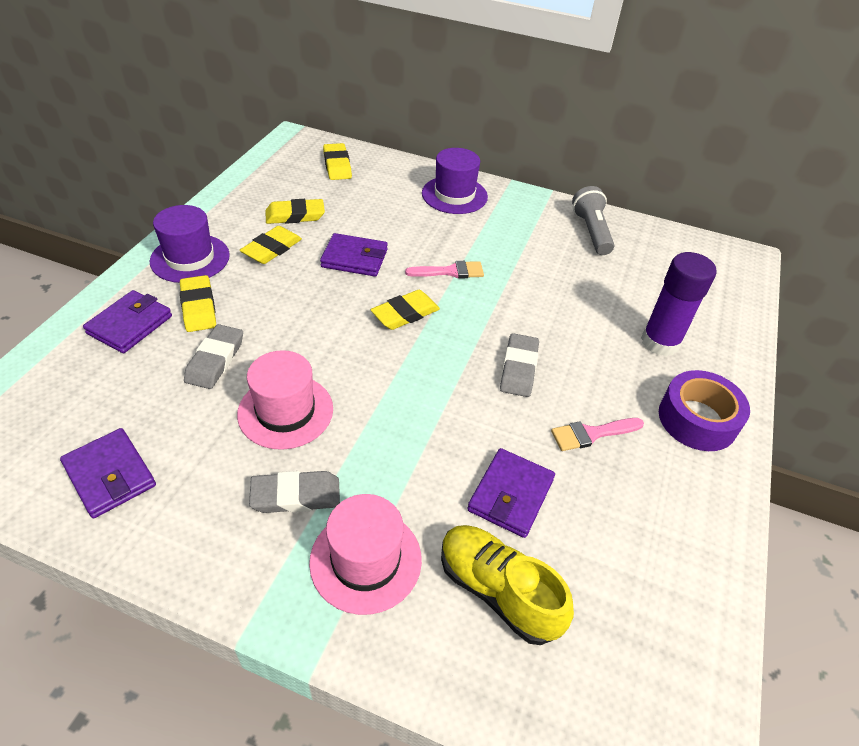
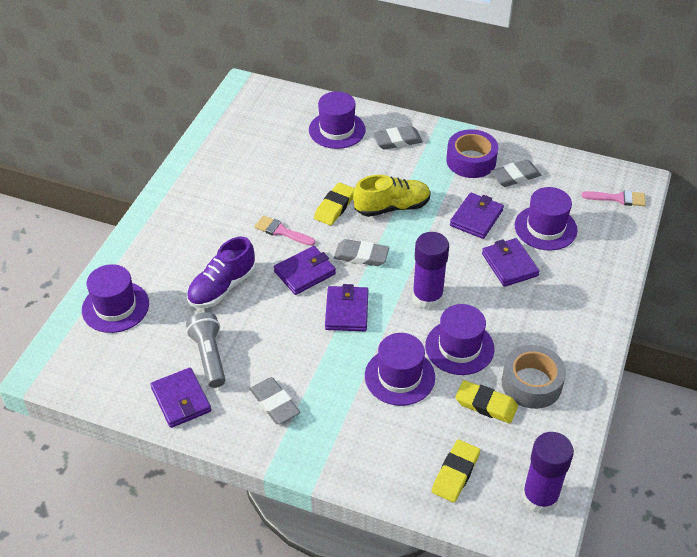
grey eraser: [184,324,243,389] [249,471,340,513] [500,333,539,397] = 3 -> [250,377,300,424] [334,239,389,266] [373,126,423,150] [490,160,541,187] = 4
grey tape: none = 0 -> [502,345,566,409] = 1
pink hat: [237,350,333,450] [309,494,422,615] = 2 -> none = 0
purple glue stick: [641,252,717,357] = 1 -> [412,232,449,309] [522,432,574,514] = 2
purple hat: [150,205,230,283] [422,148,488,214] = 2 -> [82,264,149,333] [309,91,366,149] [365,333,435,406] [425,304,494,375] [515,187,577,251] = 5
purple shoe: none = 0 -> [187,237,256,308] = 1
purple wallet: [60,428,156,518] [83,290,172,353] [320,233,388,277] [468,448,555,538] = 4 -> [151,368,211,428] [274,246,336,295] [325,284,368,331] [450,193,504,239] [482,238,540,287] = 5
yellow eraser: [180,275,216,332] [240,226,302,264] [265,199,325,224] [323,143,352,180] [370,290,440,330] = 5 -> [314,182,355,226] [432,440,480,502] [455,380,518,423] = 3

